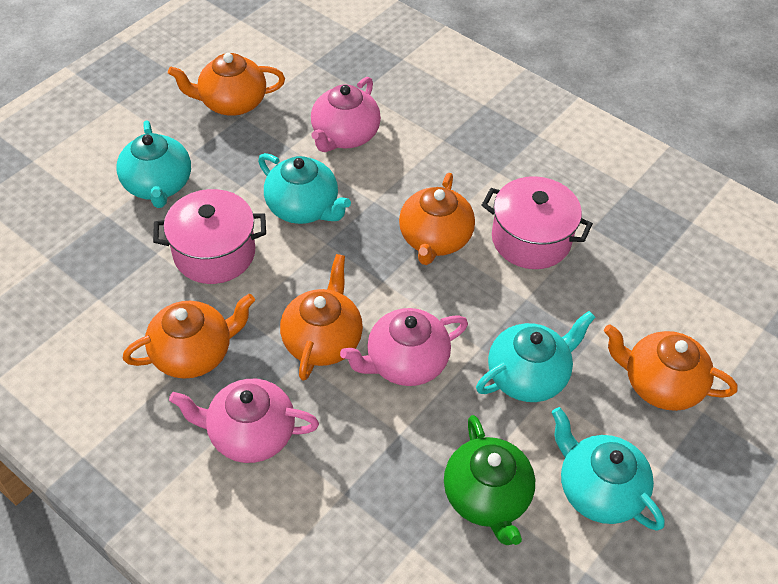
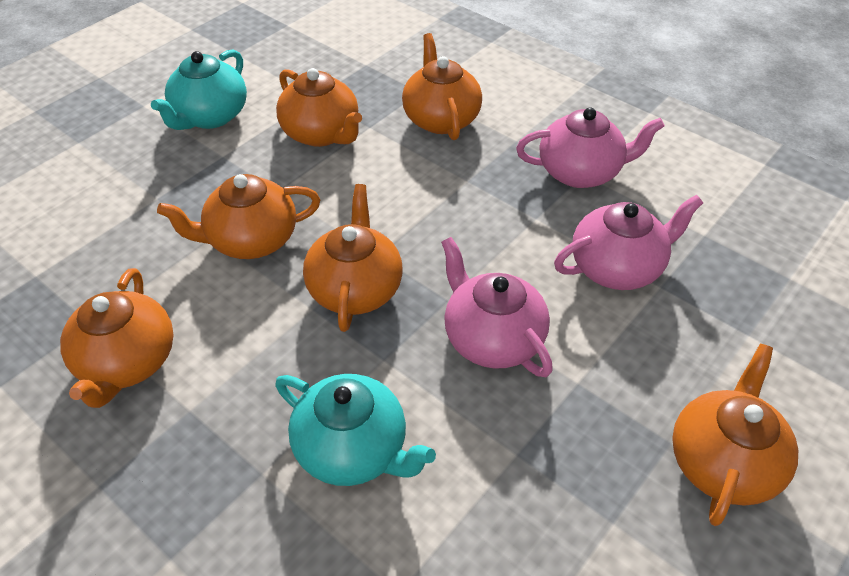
green teapot: [444,415,535,545] = 1 -> none = 0
orange teapot: [123,294,255,379] [168,53,285,116] [280,254,363,381] [399,173,475,265] [604,324,738,411] = 5 -> [60,268,173,408] [157,174,320,259] [276,68,362,147] [303,184,403,332] [402,33,482,140] [672,344,798,526] = 6
pink pot: [153,189,266,284] [482,176,593,269] = 2 -> none = 0
turquoise teapot: [116,120,191,208] [258,153,351,224] [476,311,596,402] [551,407,665,531] = 4 -> [151,49,247,130] [275,374,436,486] = 2

